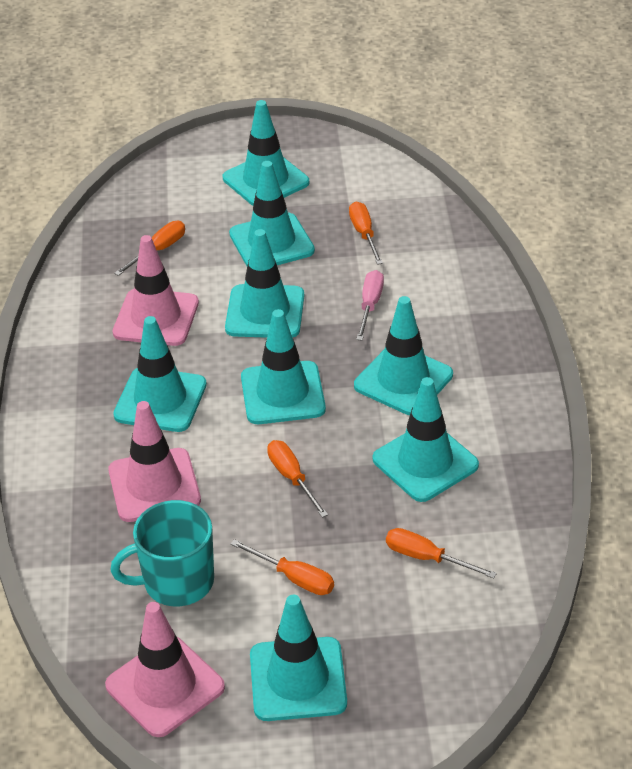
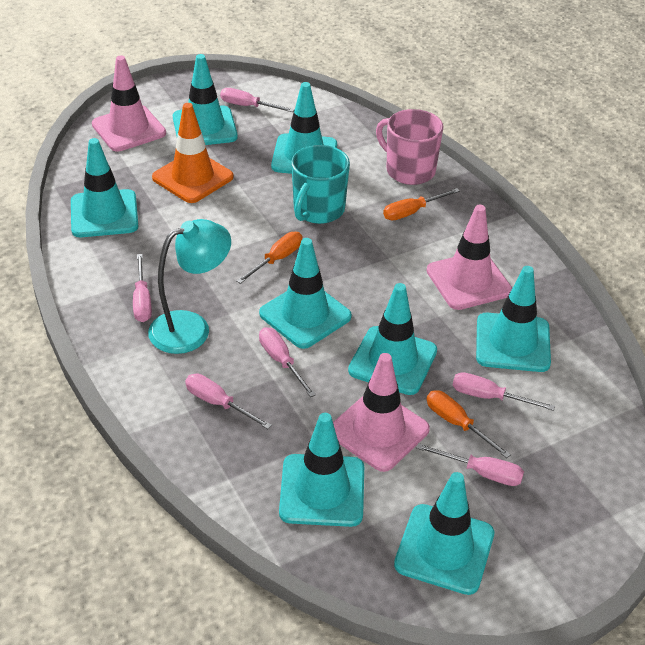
orange screwdriver: [114,221,185,276] [231,539,334,595] [267,440,328,518] [349,202,383,265] [386,528,497,578] = 5 -> [237,232,302,284] [383,188,460,220] [427,390,511,458] = 3
orange traffic cone: none = 0 -> [152,103,234,203] = 1
pink mug: none = 0 -> [376,109,443,185] = 1
pink screwdriver: [356,270,384,340] = 1 -> [133,254,152,322] [185,374,272,429] [220,88,294,112] [259,327,316,397] [416,443,524,486] [452,372,555,411] = 6
turquoise lamp: none = 0 -> [148,219,231,354] = 1

